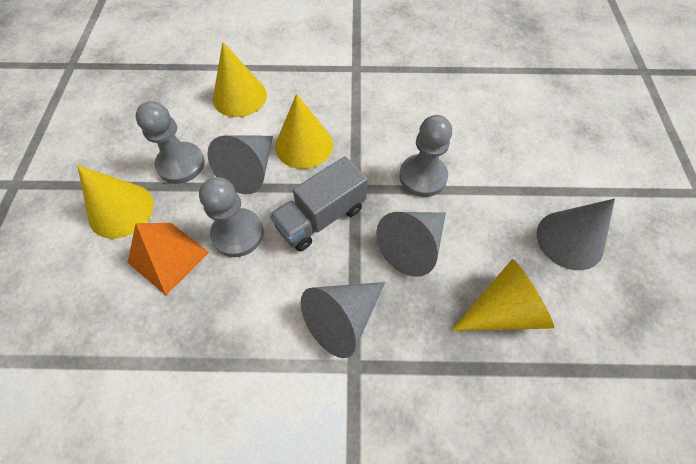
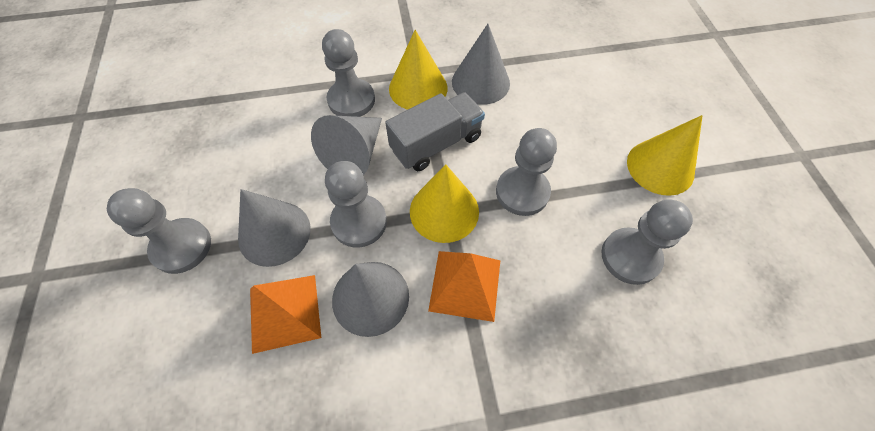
grey pawn: [135,101,205,184] [199,177,263,257] [399,115,452,197] = 3 -> [107,188,211,274] [322,29,375,117] [325,161,387,248] [496,128,557,216] [601,199,693,285] = 5
orange pyramid: [127,223,209,295] = 1 -> [250,275,321,354] [428,251,500,322] = 2
yellow cone: [77,165,154,239] [213,42,267,117] [275,94,333,169] [451,259,554,331] = 4 -> [389,30,448,110] [410,164,479,243] [627,115,703,196] = 3

